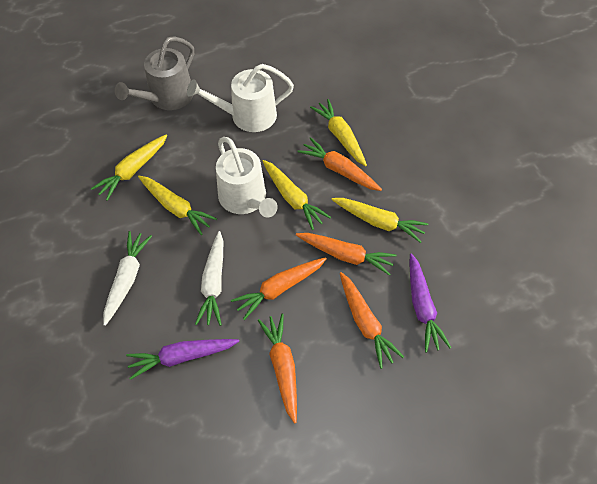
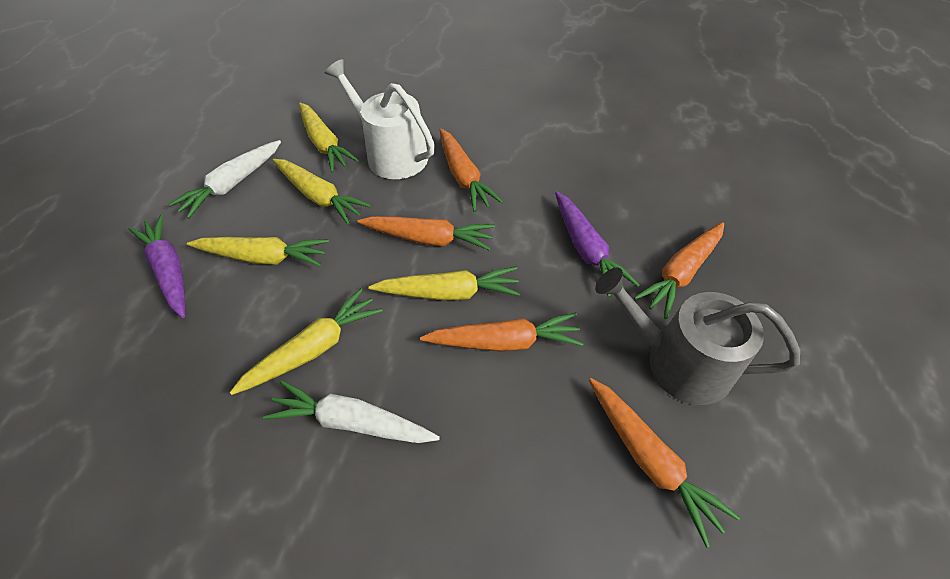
white watering can: [187,64,294,132] [216,137,278,218] = 2 -> [325,59,435,179] = 1

